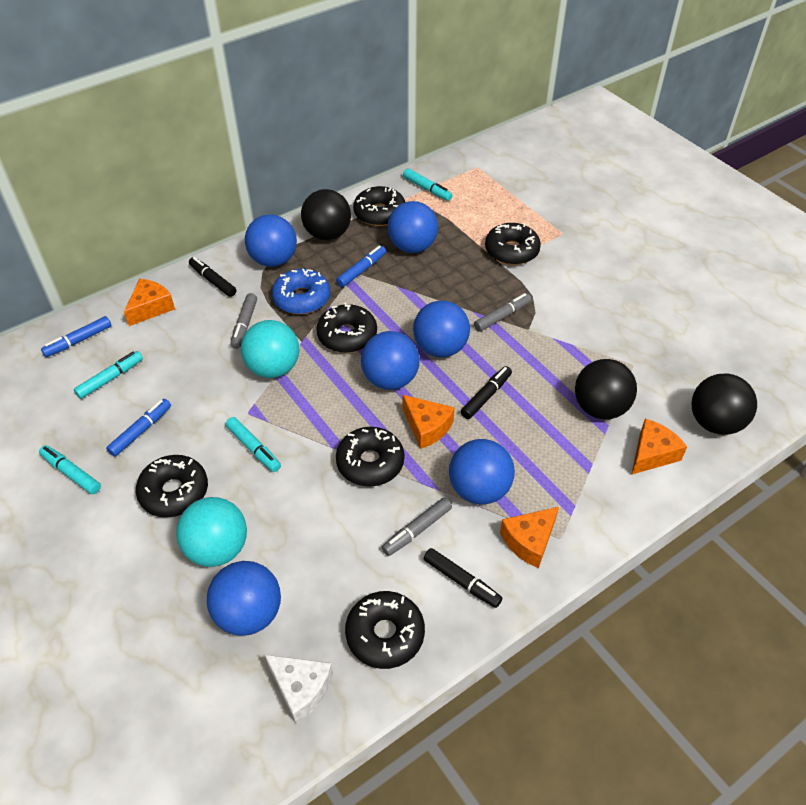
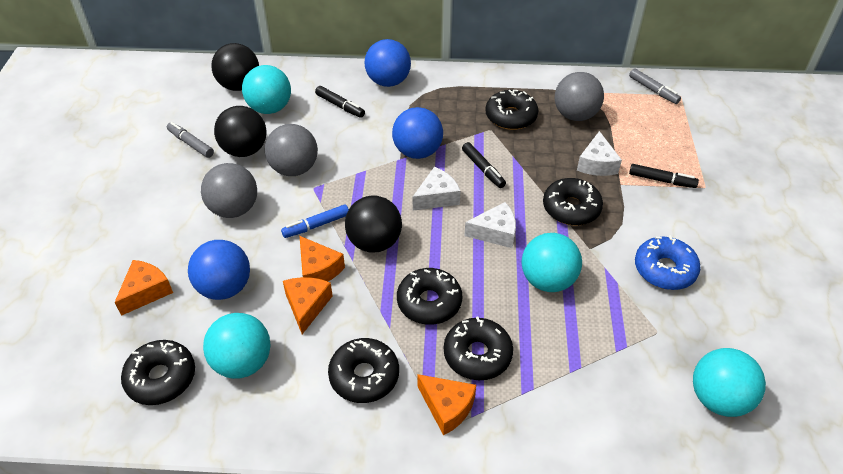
blue ball: [207,561,281,636] [245,214,297,267] [361,331,420,390] [387,201,438,253] [413,300,470,357] [449,439,515,504] = 6 -> [188,240,250,300] [364,39,411,87] [392,107,443,159] = 3
blue marker: [41,316,111,357] [106,399,171,457] [336,246,386,287] = 3 -> [281,204,349,238] = 1
grey ball: none = 0 -> [201,163,257,218] [265,124,318,176] [555,72,604,121] = 3
grey marker: [230,293,257,349] [382,497,452,556] [474,293,531,332] = 3 -> [167,122,214,158] [629,68,681,104] = 2
turquoise ball: [176,497,247,567] [241,320,299,378] = 2 -> [203,313,271,379] [242,65,291,114] [522,233,582,292] [693,348,766,417] = 4
turquoise marker: [39,445,101,494] [74,351,143,399] [226,417,281,472] [403,168,452,201] = 4 -> none = 0
white cheese: [265,655,333,724] = 1 -> [413,167,460,211] [464,202,516,248] [577,131,622,176] = 3

